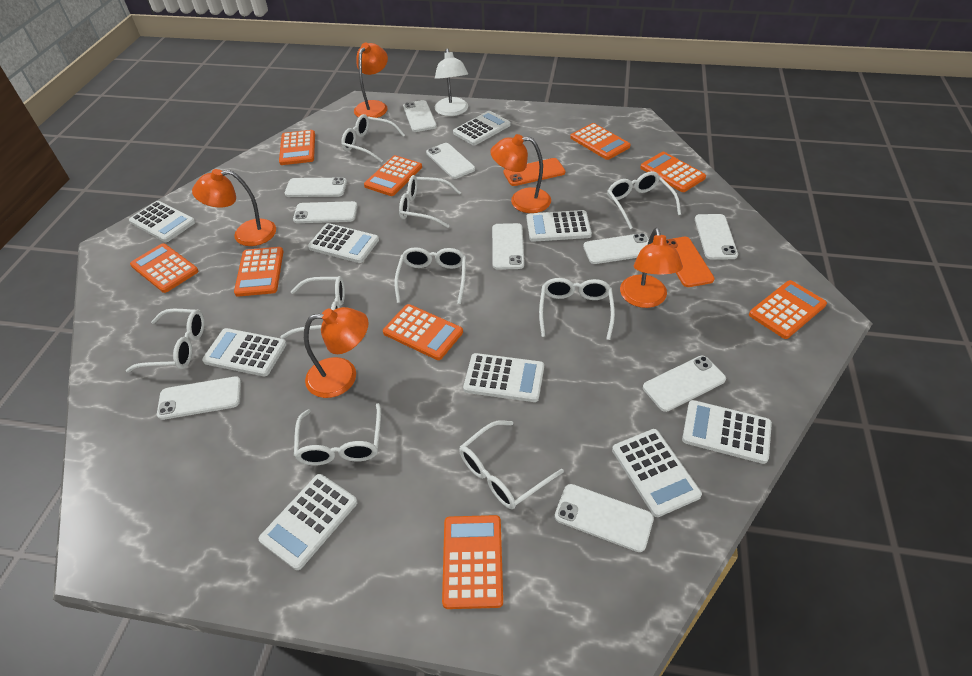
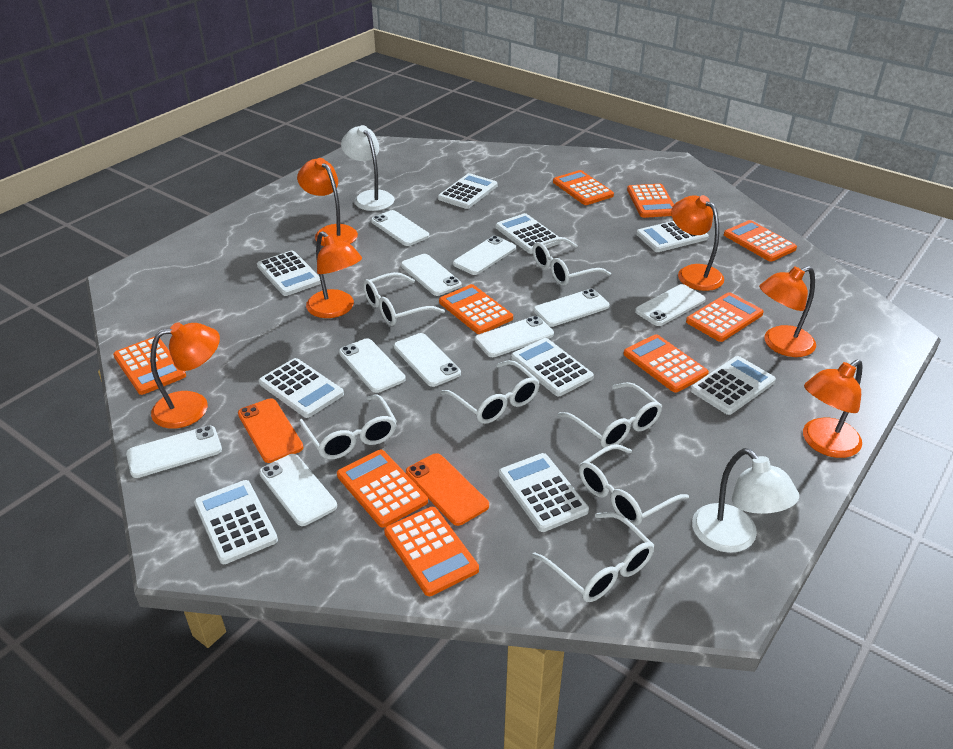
orange lamp: [192,169,276,246] [304,307,369,398] [354,43,388,118] [490,134,551,213] [620,228,683,308] = 5 -> [150,322,220,429] [297,158,358,246] [306,231,362,318] [671,195,724,291] [759,266,816,357] [803,360,862,458] = 6
white glasses: [126,309,205,373] [280,276,345,339] [294,403,381,465] [341,114,405,163] [395,247,466,304] [399,175,461,228] [459,420,564,509] [539,278,615,340] [607,171,681,229] = 9 -> [299,394,397,459] [363,272,445,326] [440,360,540,424] [532,512,655,602] [533,237,611,286] [558,382,662,448] [579,444,689,526] = 7
white lamp: [435,48,468,116] = 1 -> [341,125,395,211] [692,448,799,553] = 2

